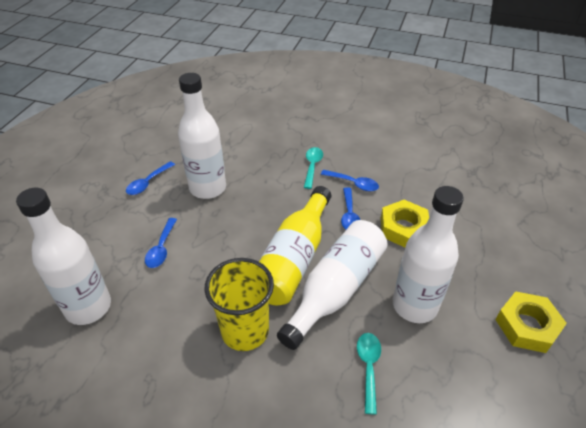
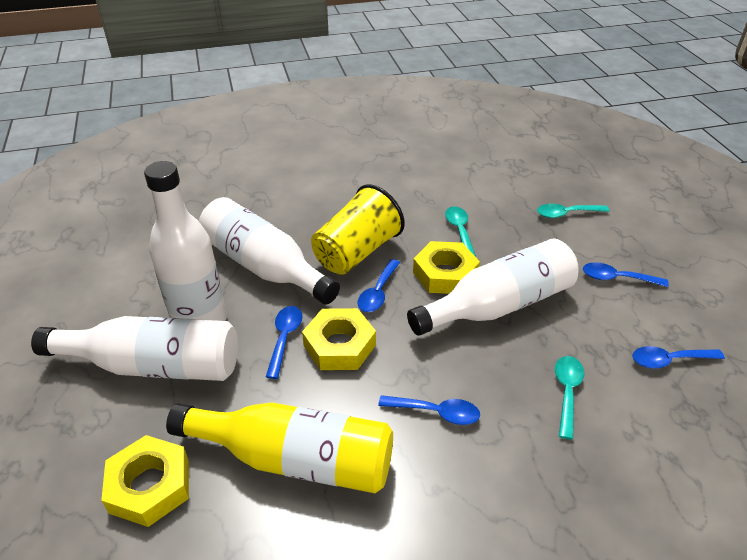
blue spoon: [126,161,175,195] [145,218,177,268] [321,170,379,191] [341,187,360,230] = 4 -> [266,306,303,379] [358,259,400,312] [378,395,480,425] [583,262,669,287] [632,346,725,368] = 5
turquoise spoon: [304,147,323,189] [357,333,381,415] = 2 -> [445,206,476,257] [537,203,609,218] [555,356,584,440] = 3
yellow nut: [381,200,429,248] [495,291,567,353] = 2 -> [101,435,189,527] [302,308,376,370] [413,241,480,294] = 3

